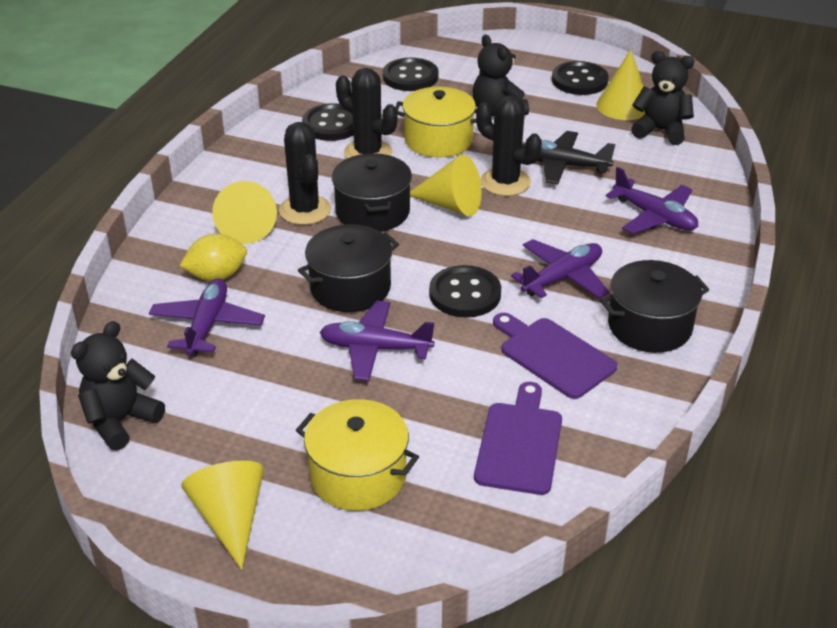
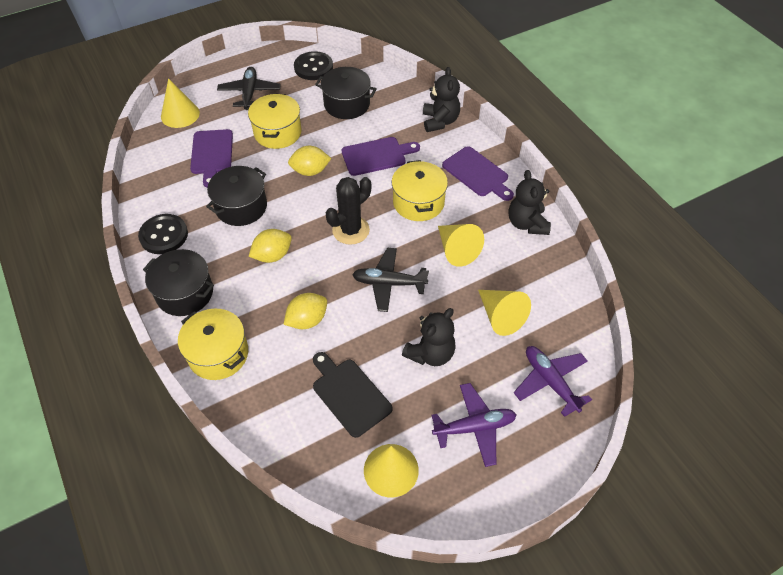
black button: [302,103,354,141] [383,58,439,91] [429,265,501,318] [552,61,609,95] = 4 -> [138,214,188,254] [294,51,333,80] = 2
black cactus: [279,122,331,225] [336,68,398,159] [476,95,542,196] = 3 -> [326,177,371,245] = 1
black cutting board: none = 0 -> [313,352,393,438] = 1
black plane: [522,131,616,184] = 1 -> [217,67,281,110] [352,248,429,312] = 2
purple cutting board: [474,382,562,495] [493,313,617,399] = 2 -> [190,129,233,187] [342,137,420,176] [442,146,514,201] = 3
purple plane: [149,278,265,357] [320,301,435,381] [511,239,610,299] [606,167,698,234] = 4 -> [431,383,517,467] [514,346,592,417] = 2
yellow lemon: [179,233,247,281] = 1 -> [249,229,292,263] [283,293,327,329] [288,146,331,176] = 3
yellow pot: [296,399,419,511] [395,87,477,157] = 2 -> [178,309,248,380] [248,94,302,149] [392,160,448,221] = 3

